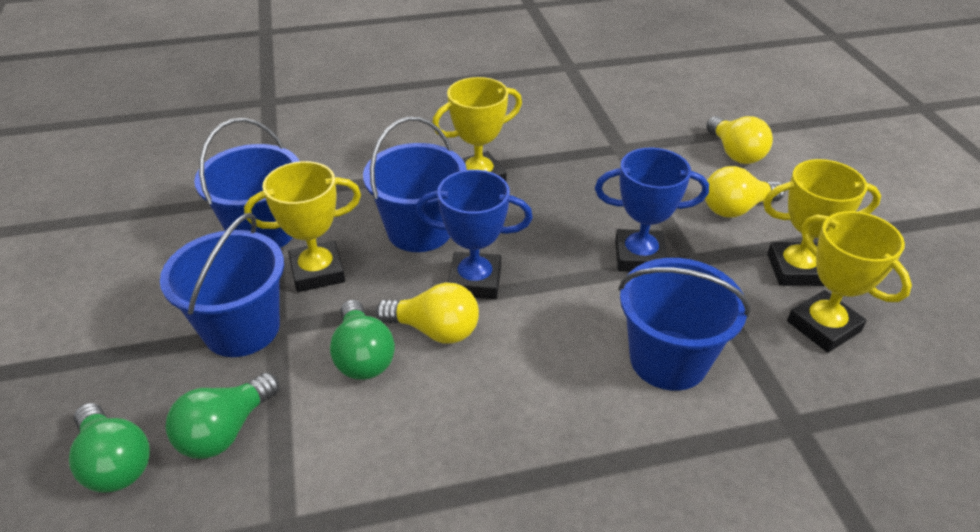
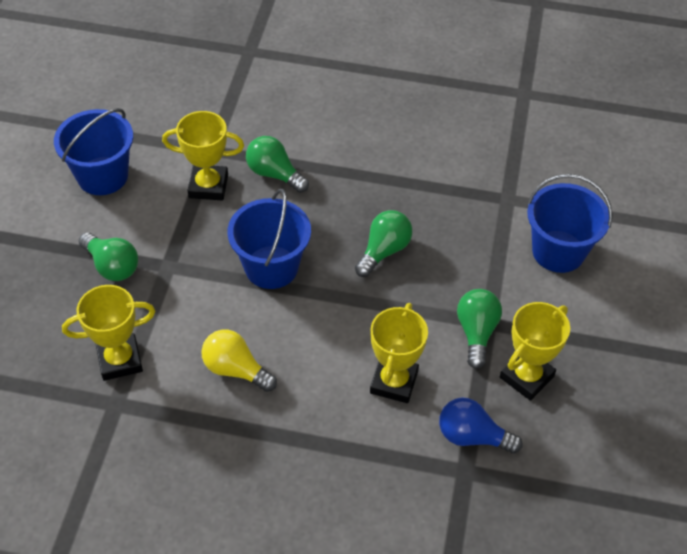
blue bucket: [160,213,284,357] [194,118,300,248] [363,117,467,252] [618,258,751,391] = 4 -> [54,108,133,195] [228,189,311,289] [527,174,613,273] = 3
blue light bulb: none = 0 -> [439,398,523,454] = 1
blue trophy: [416,170,533,299] [595,148,709,272] = 2 -> none = 0
green light bulb: [69,403,150,493] [166,372,279,459] [330,300,395,380] = 3 -> [79,233,138,281] [246,136,309,193] [355,210,412,277] [457,289,502,369] = 4
yellow light bulb: [376,282,479,344] [705,166,785,218] [706,116,773,164] = 3 -> [201,330,277,392] = 1

